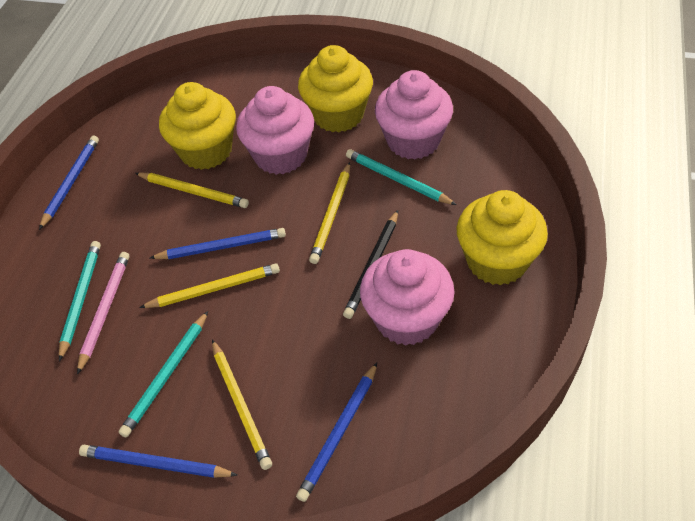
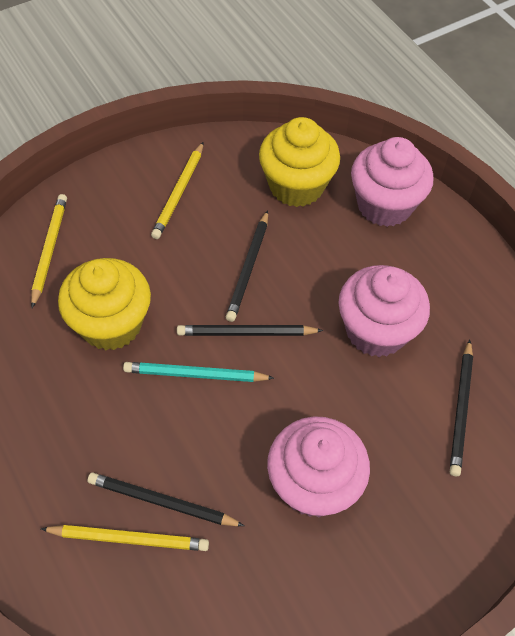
black pencil: [343,210,398,319] = 1 -> [88,472,244,526] [177,325,323,336] [226,210,268,322] [450,339,473,476] = 4
blue pencil: [39,136,99,230] [79,445,237,478] [150,228,286,259] [296,363,377,502] = 4 -> none = 0
pink pencil: [77,252,129,375] = 1 -> none = 0
turquoise pencil: [59,241,101,362] [119,311,208,437] [346,149,457,205] = 3 -> [123,362,274,382] = 1
yellow cupcake: [159,82,236,170] [298,45,373,132] [456,190,548,285] = 3 -> [58,258,151,350] [259,117,340,207] = 2
yellow pencil: [135,172,249,208] [139,263,280,308] [212,339,272,470] [309,162,350,264] = 4 -> [31,194,67,308] [41,525,209,551] [151,142,204,239] = 3

